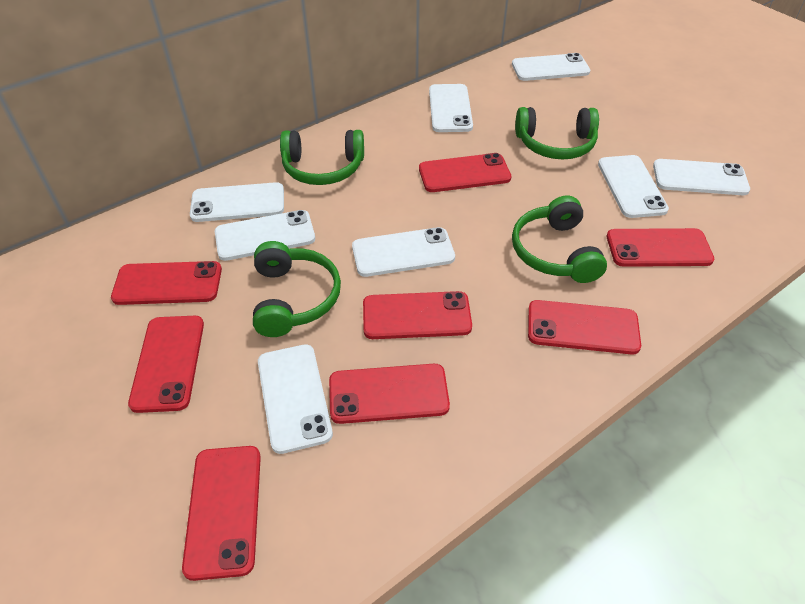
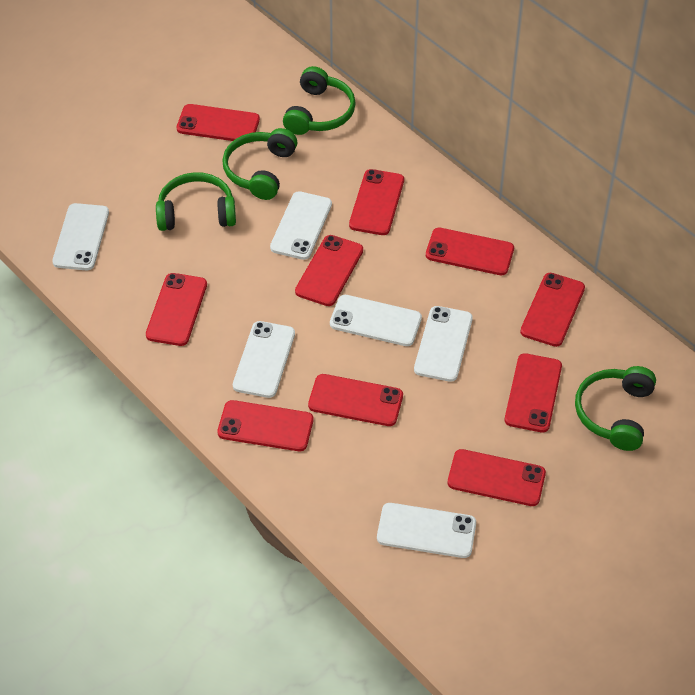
red phone: [111,261,222,305] [128,316,204,413] [182,446,261,581] [329,364,450,424] [363,291,472,339] [419,153,512,192] [528,300,641,355] [607,228,714,267] = 8 -> [146,273,207,346] [177,104,260,141] [217,400,313,451] [295,235,363,306] [308,374,403,426] [349,169,404,235] [426,228,514,275] [448,449,546,506] [505,353,562,432] [520,273,585,347] = 10
white phone: [190,182,284,222] [215,210,315,261] [258,344,333,454] [352,227,455,277] [429,84,473,132] [512,53,590,81] [598,155,669,218] [653,159,750,195] = 8 -> [52,203,109,270] [233,321,295,398] [270,191,332,260] [330,295,422,346] [377,503,476,558] [414,306,473,382] = 6

